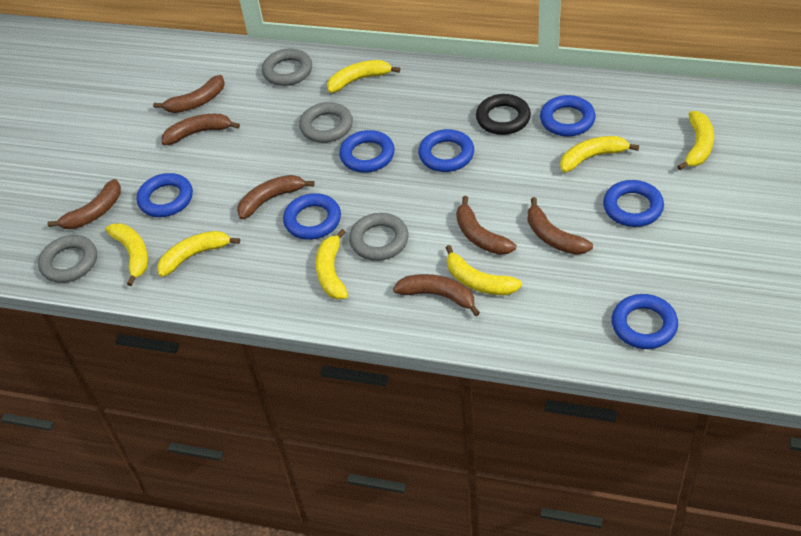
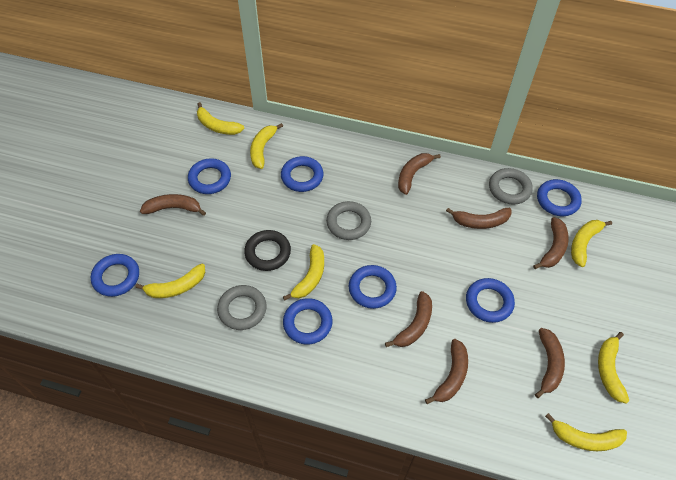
grey ring: [38,235,97,283] [262,49,312,86] [299,102,353,143] [349,213,409,261] = 4 -> [217,285,267,330] [326,201,371,240] [489,168,533,204] = 3

